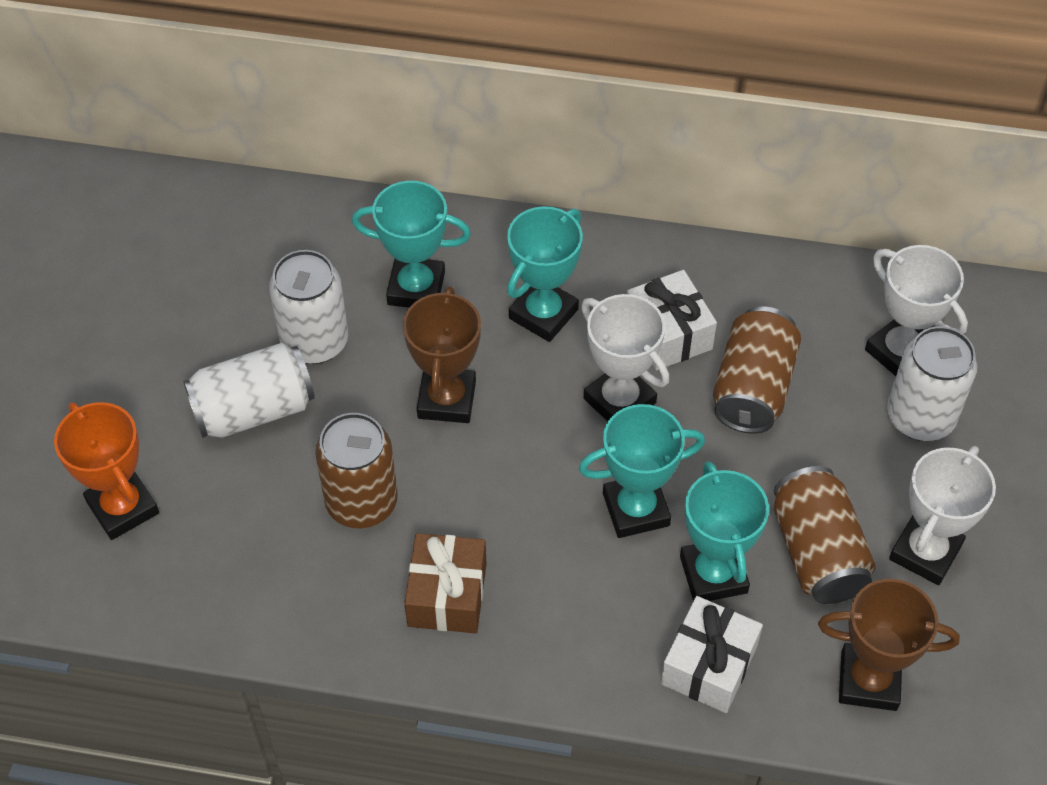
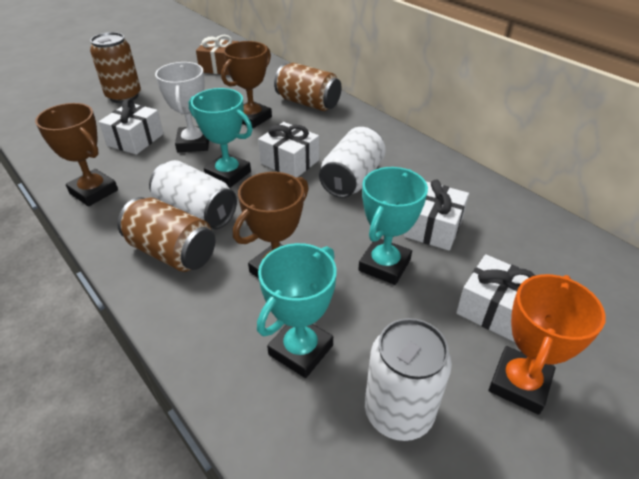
brown trophy: [403,286,481,423] [818,579,960,711] = 2 -> [35,103,118,206] [221,41,272,128] [233,172,309,279] = 3
turquoise trophy: [352,181,471,308] [507,206,583,342] [579,404,705,538] [680,461,769,601] = 4 -> [189,88,253,188] [257,243,337,378] [358,167,428,285] = 3
white gift: [627,270,717,370] [661,596,763,713] = 2 -> [99,98,164,155] [258,122,319,178] [404,179,469,251] [456,254,536,342] = 4
white trophy: [581,294,670,421] [865,245,968,376] [889,446,996,585] = 3 -> [155,62,209,152] = 1

